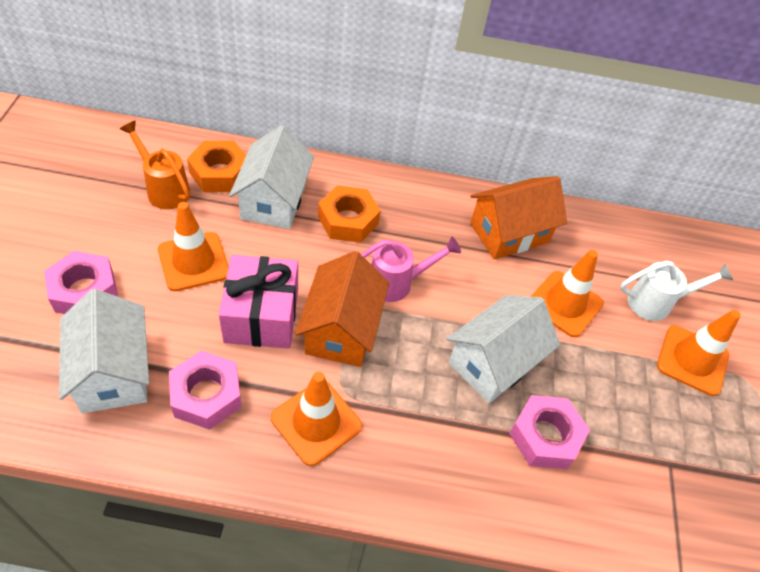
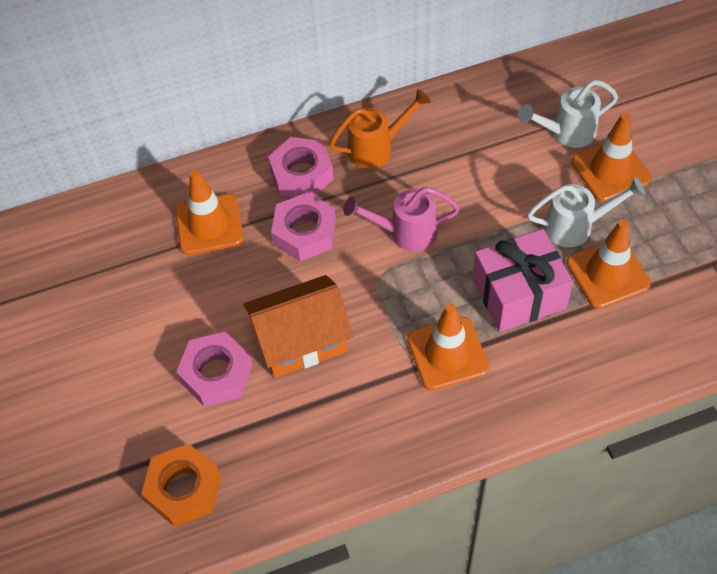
orange house: [295,251,389,367] [470,176,567,259] = 2 -> [244,275,353,378] = 1
orange nut: [187,141,246,192] [318,185,381,243] = 2 -> [141,444,221,527] = 1
white house: [59,289,149,413] [229,125,314,229] [447,295,560,403] = 3 -> none = 0
white watering can: [620,260,733,321] = 1 -> [518,80,618,148] [527,177,645,247] = 2

